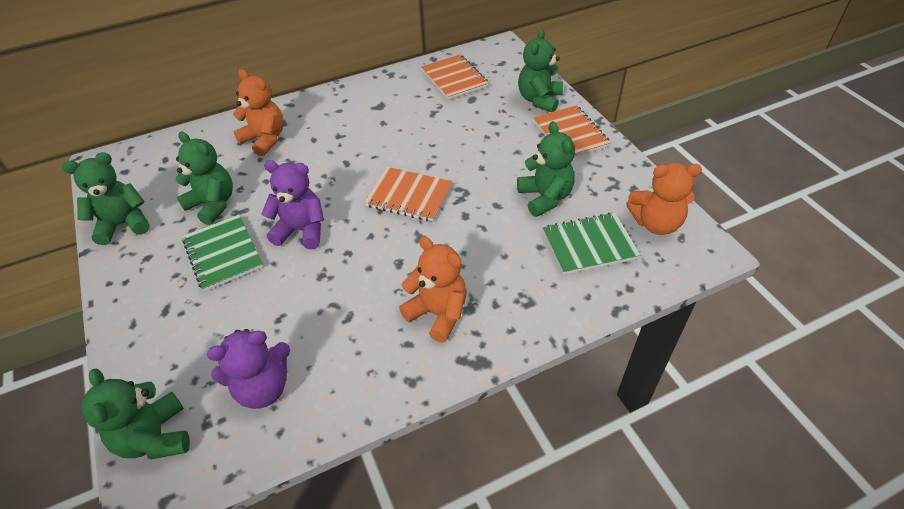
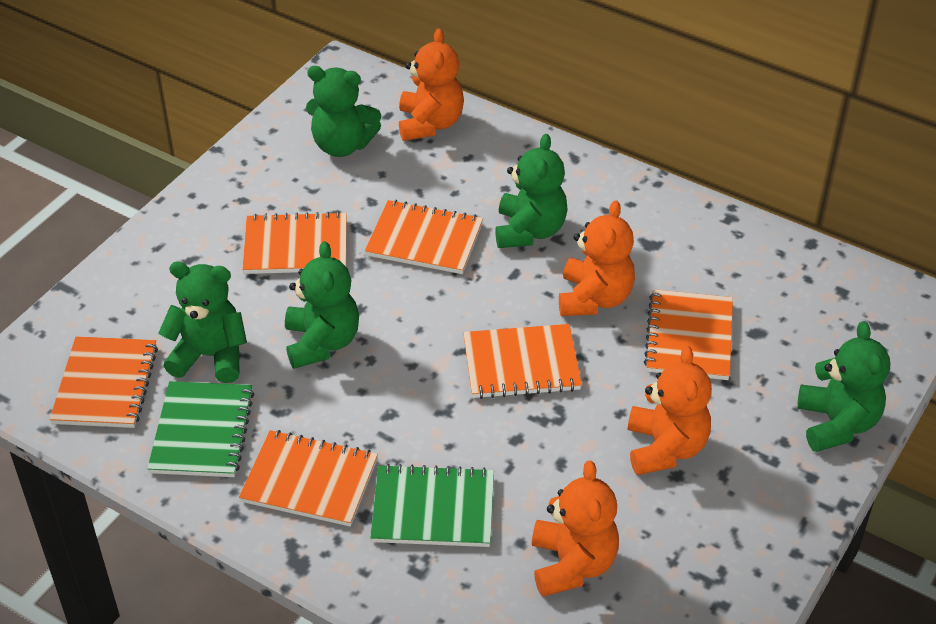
orange notebook: [364,167,452,222] [421,54,489,100] [533,105,611,157] = 3 -> [50,336,158,428] [239,430,378,527] [242,211,347,274] [365,200,483,274] [463,324,582,399] [644,289,733,380] = 6
orange teddy bear: [233,69,284,156] [399,236,467,343] [626,163,702,235] = 3 -> [399,28,464,141] [532,460,619,597] [559,200,635,316] [628,346,712,475] = 4
purple teddy bear: [207,329,290,409] [261,160,324,249] = 2 -> none = 0

